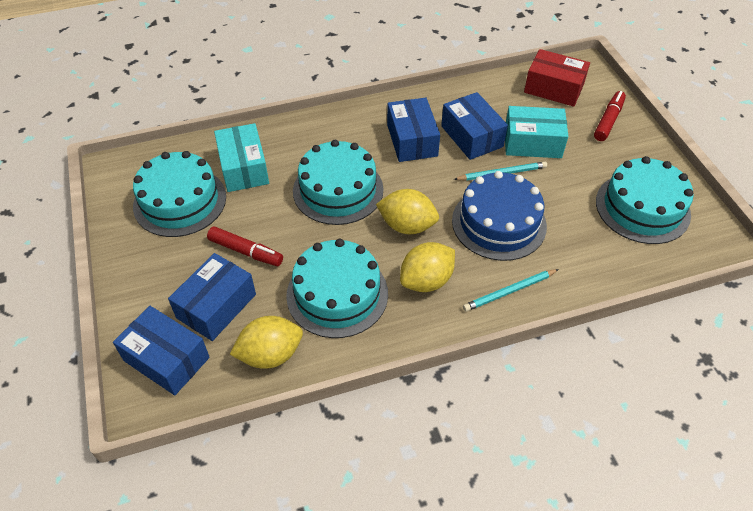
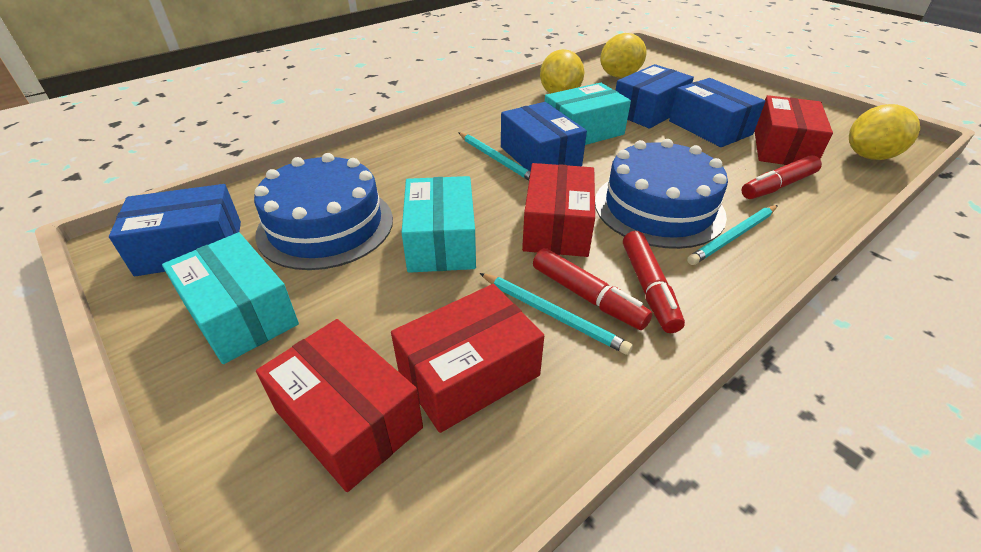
blue cake: [452,171,547,261] = 1 -> [254,153,393,270] [595,139,728,249] = 2
red box: [524,49,590,107] = 1 -> [256,319,423,492] [391,284,544,433] [522,163,595,257] [755,95,833,165] = 4
red marker: [207,226,283,266] [594,91,626,141] = 2 -> [533,248,653,330] [623,231,685,333] [741,155,822,199] = 3
turquoise box: [214,123,269,192] [505,106,568,158] = 2 -> [162,232,299,364] [402,176,476,273] [545,83,631,145] = 3
turquoise cake: [133,151,226,237] [286,239,388,338] [293,140,384,225] [596,156,694,244] = 4 -> none = 0
turquoise pencil: [453,162,547,181] [463,269,559,312] = 2 -> [458,132,531,181] [480,273,633,355] [687,205,778,265] = 3

